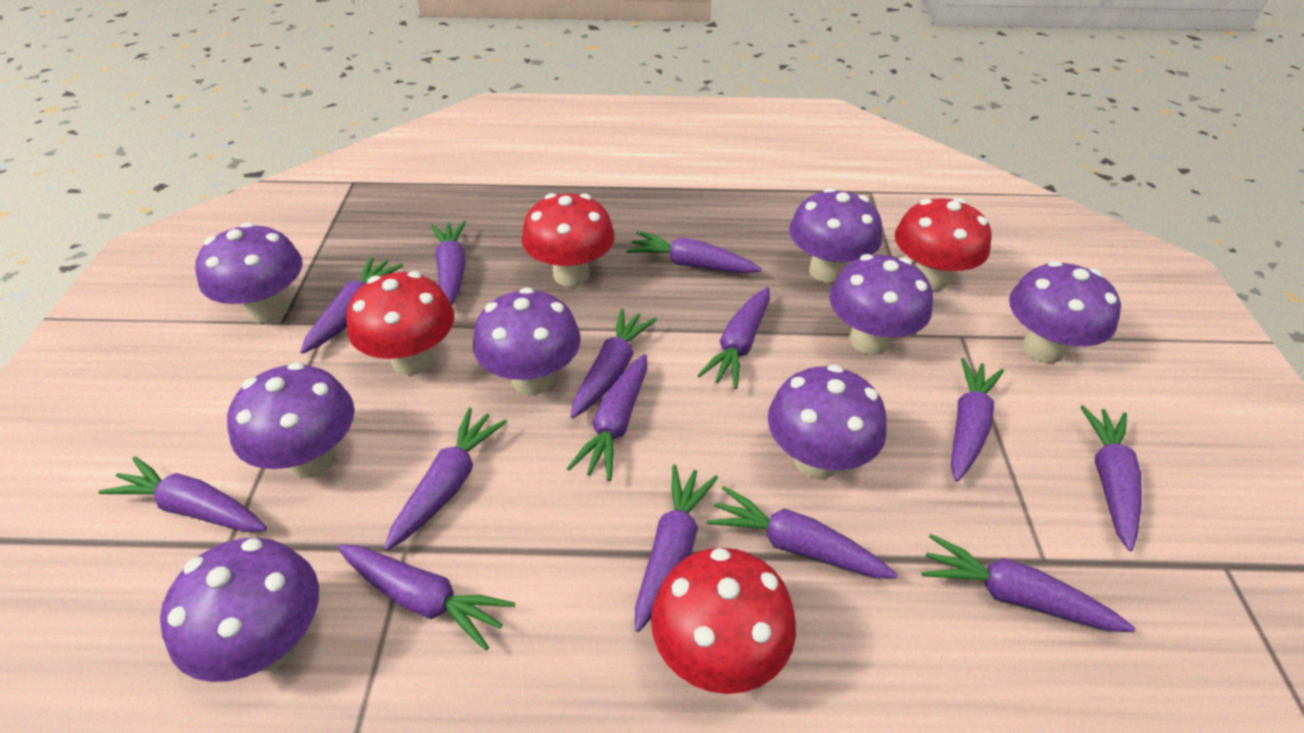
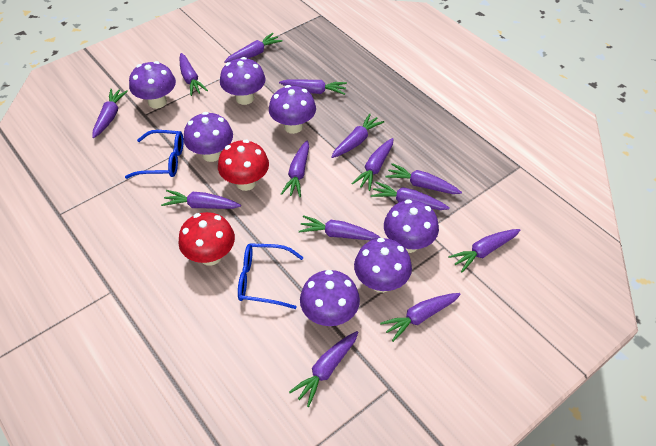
blue glasses: none = 0 -> [125,130,184,179] [238,243,304,309] = 2
purple mushroom: [160,538,319,682] [195,222,303,323] [227,362,355,478] [473,287,581,395] [768,365,887,479] [789,188,882,283] [829,254,933,355] [1009,261,1121,363] = 8 -> [129,61,176,109] [183,112,233,162] [220,57,266,105] [269,85,316,134] [300,270,360,326] [354,238,412,293] [384,199,439,253] = 7
red mushroom: [346,271,454,375] [522,193,615,287] [651,548,796,694] [895,198,992,291] = 4 -> [178,212,235,266] [218,140,269,191] = 2

